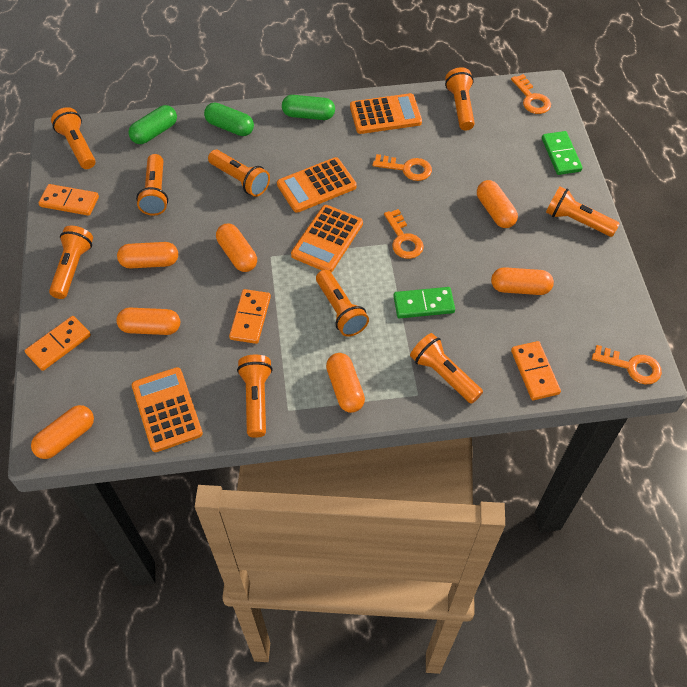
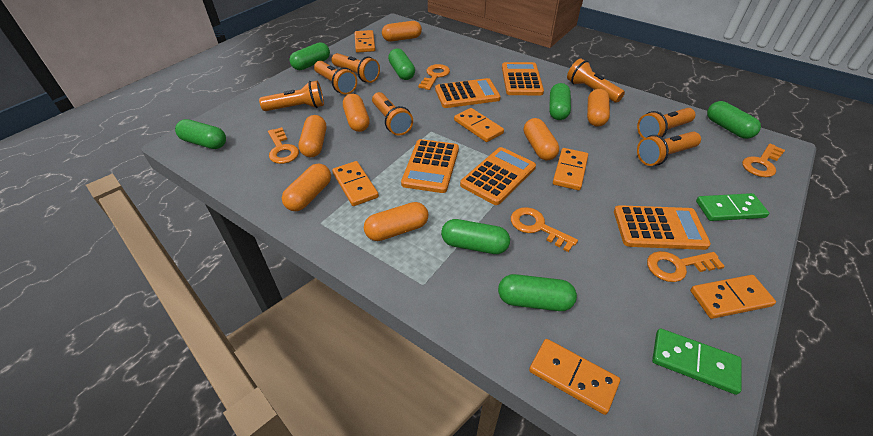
green capsule: [128,105,177,144] [204,102,254,136] [282,95,335,120] = 3 -> [175,119,226,149] [290,42,330,70] [388,49,415,80] [441,219,510,254] [498,274,577,311] [549,83,571,120] [707,101,761,139] = 7
orange calculator: [132,367,203,452] [277,157,357,213] [291,205,363,272] [350,93,422,134] = 4 -> [401,139,459,193] [435,78,501,108] [460,147,536,205] [502,62,544,95] [614,205,711,250] = 5
orange domino: [25,316,91,371] [38,184,99,216] [229,289,271,344] [511,341,561,400] = 4 -> [332,161,379,206] [355,30,375,53] [454,108,504,142] [529,339,620,415] [553,148,588,190] [690,275,776,319] = 6
orange flashlight: [49,226,93,299] [51,107,95,169] [136,154,168,216] [208,150,270,197] [237,355,273,438] [316,270,369,337] [410,333,483,404] [445,67,475,131] [546,186,620,237] = 9 -> [259,81,324,111] [314,61,357,94] [331,53,380,83] [372,92,413,136] [567,59,625,103] [637,108,695,139] [637,132,701,166] = 7
orange key: [373,154,432,181] [384,209,424,259] [511,74,551,114] [592,345,662,384] = 4 -> [268,127,299,164] [418,64,450,90] [511,207,578,252] [647,251,725,282] [742,144,785,177] = 5

